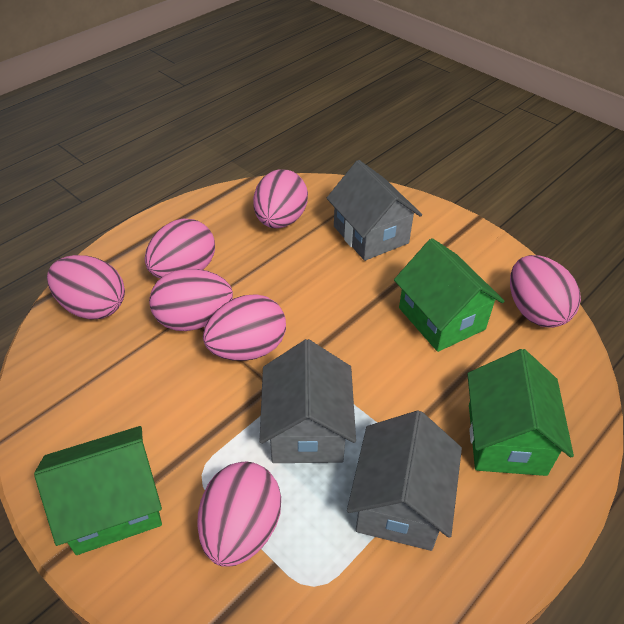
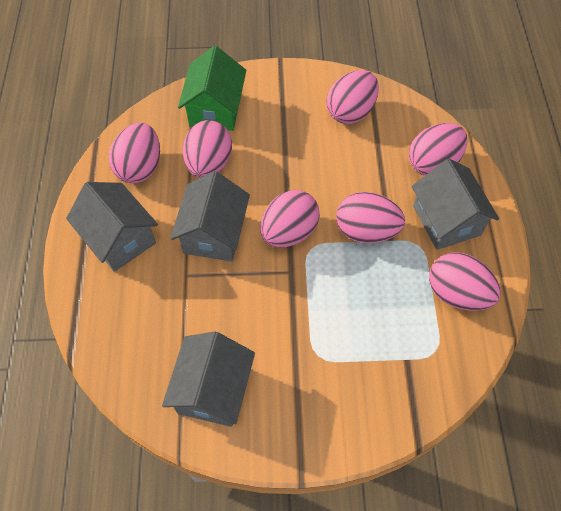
green house: [34,426,162,555] [394,238,505,352] [467,349,574,476] = 3 -> [178,46,246,131] = 1
grey house: [260,339,356,463] [327,160,422,261] [347,411,462,551] = 3 -> [66,182,158,272] [162,332,255,427] [170,171,250,261] [412,159,499,250] = 4

